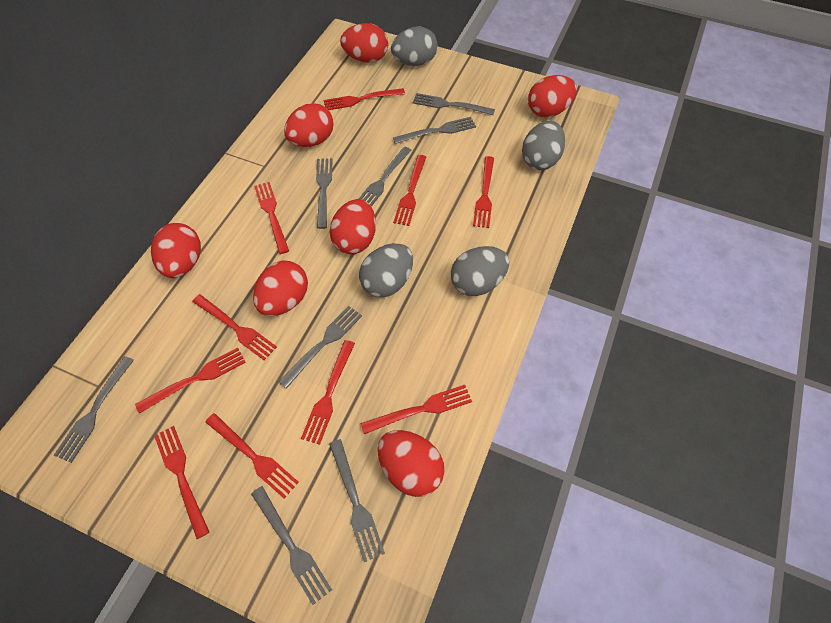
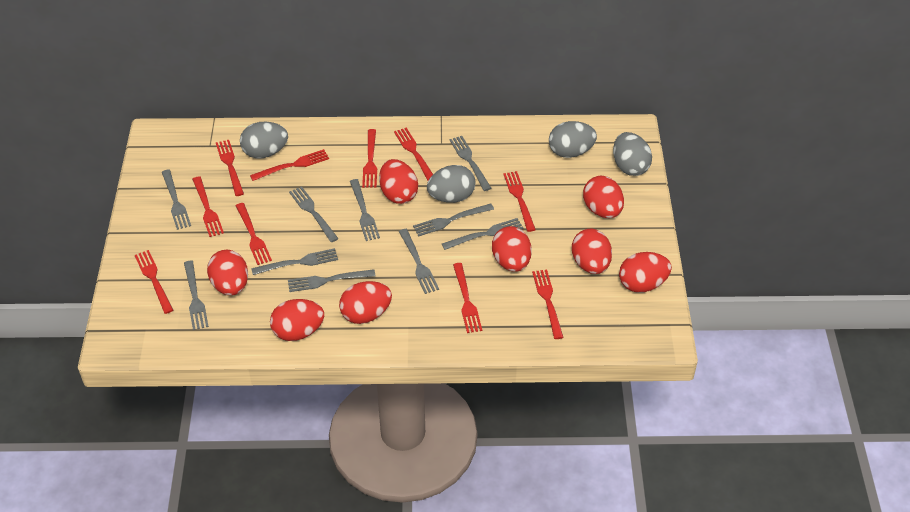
grey fork: [54,356,134,463] [251,486,332,605] [279,306,362,389] [316,158,333,229] [329,439,385,562] [359,147,412,207] [393,117,476,144] [413,93,495,115] = 8 -> [162,170,191,230] [184,261,209,330] [251,248,338,275] [288,269,375,292] [289,186,339,242] [350,179,380,241] [398,229,439,294] [413,203,494,237] [442,218,523,250] [449,136,491,191] = 10
red egg: [151,223,201,278] [253,260,308,316] [284,103,334,147] [330,199,376,254] [340,23,388,63] [378,430,444,497] [528,75,577,117] = 7 -> [207,250,248,295] [270,299,324,341] [339,281,392,324] [379,159,418,204] [492,226,532,272] [572,229,612,274] [583,176,624,218] [619,252,672,293] = 8

